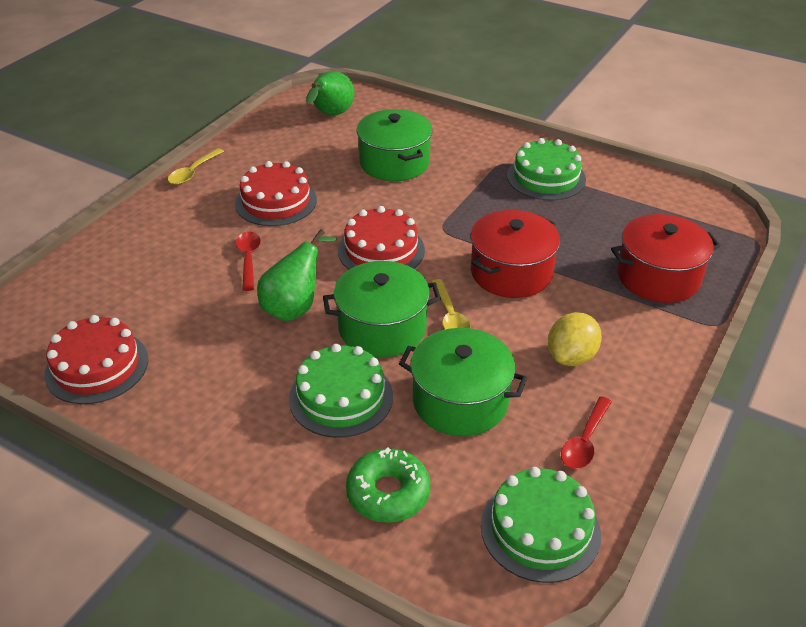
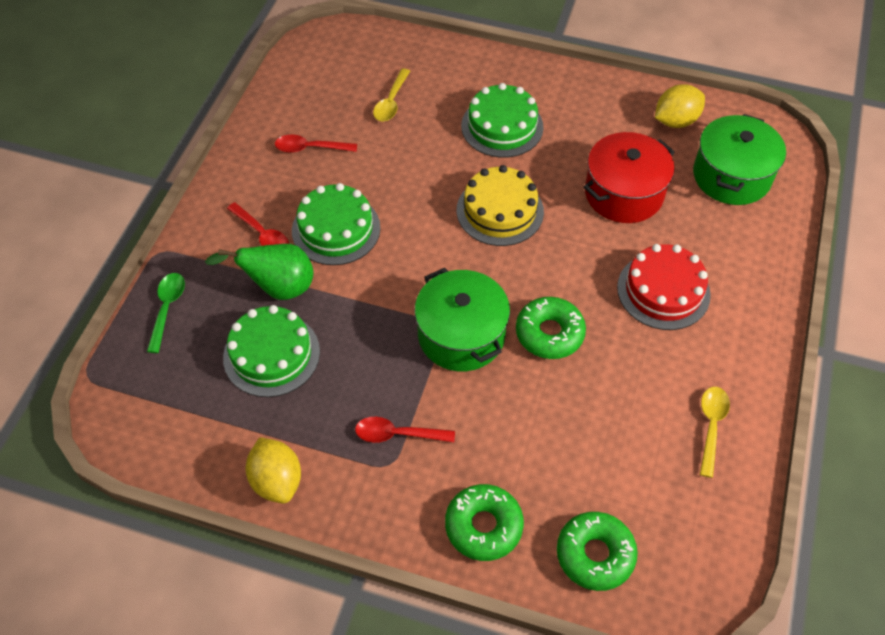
green donut: [346,448,431,523] = 1 -> [445,484,524,561] [516,297,586,359] [557,512,638,591] = 3
green pear: [257,229,337,321] [306,71,354,116] = 2 -> [205,244,314,300] = 1
green pot: [323,261,441,358] [356,109,433,181] [399,328,527,436] = 3 -> [415,268,510,371] [693,114,786,205] = 2
green spoon: none = 0 -> [147,273,185,353] = 1
red cake: [44,315,148,404] [235,161,317,226] [338,206,425,269] = 3 -> [617,244,711,330] = 1
red pot: [471,210,560,298] [611,214,721,303] = 2 -> [584,132,675,223] = 1
red spoon: [236,232,261,291] [561,396,612,469] = 2 -> [227,202,289,246] [275,134,357,153] [355,417,455,443] = 3
yellow cake: none = 0 -> [457,165,544,246] = 1
yellow lemon: [548,312,602,366] = 1 -> [246,437,301,504] [655,84,705,128] = 2

